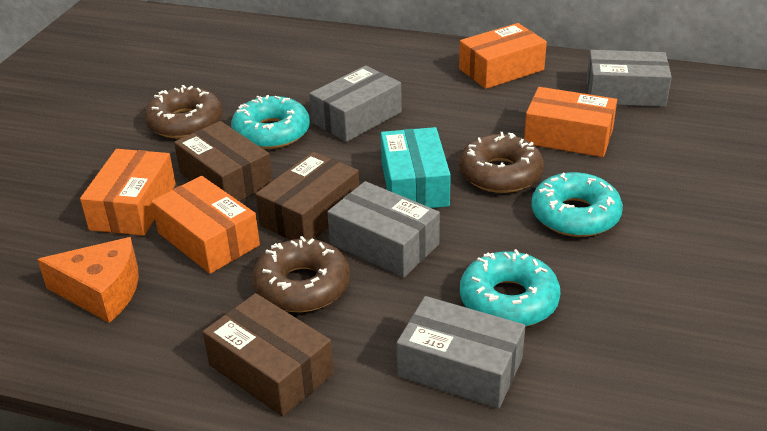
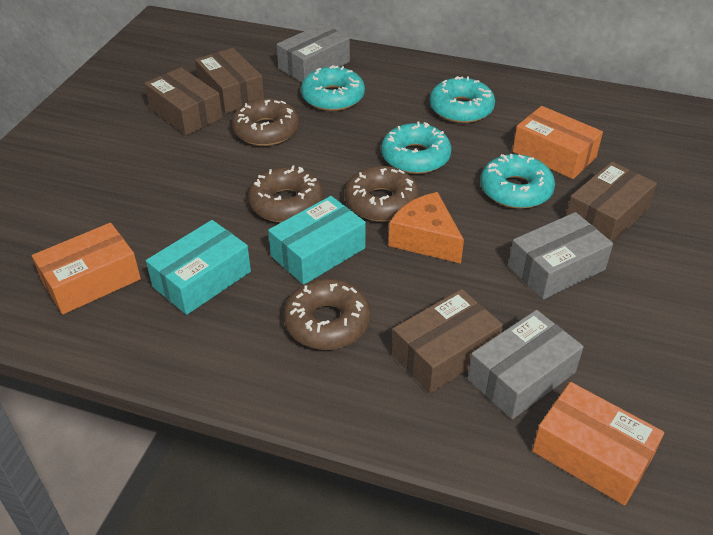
brown box: [174,121,273,202] [203,293,334,416] [256,152,359,240] = 3 -> [144,67,223,136] [195,48,264,113] [392,289,503,393] [566,162,657,242] = 4
brown donut: [144,85,222,139] [252,236,350,312] [459,132,544,193] = 3 -> [231,98,299,146] [248,165,323,223] [283,279,371,350] [344,166,419,222] = 4
grey box: [309,66,402,142] [327,181,440,277] [397,296,525,409] [587,50,672,107] = 4 -> [277,23,350,82] [468,310,584,419] [508,212,613,300] = 3
orange box: [80,149,176,236] [151,176,260,274] [459,23,547,89] [524,87,617,157] = 4 -> [32,223,141,314] [513,106,603,179] [532,382,664,505] = 3
turquoise box: [381,127,451,208] = 1 -> [146,220,251,315] [268,196,366,285] = 2
turquoise donut: [231,95,310,149] [460,249,561,327] [531,172,623,237] = 3 -> [301,65,365,111] [381,122,451,174] [430,76,495,123] [480,154,555,209] = 4

